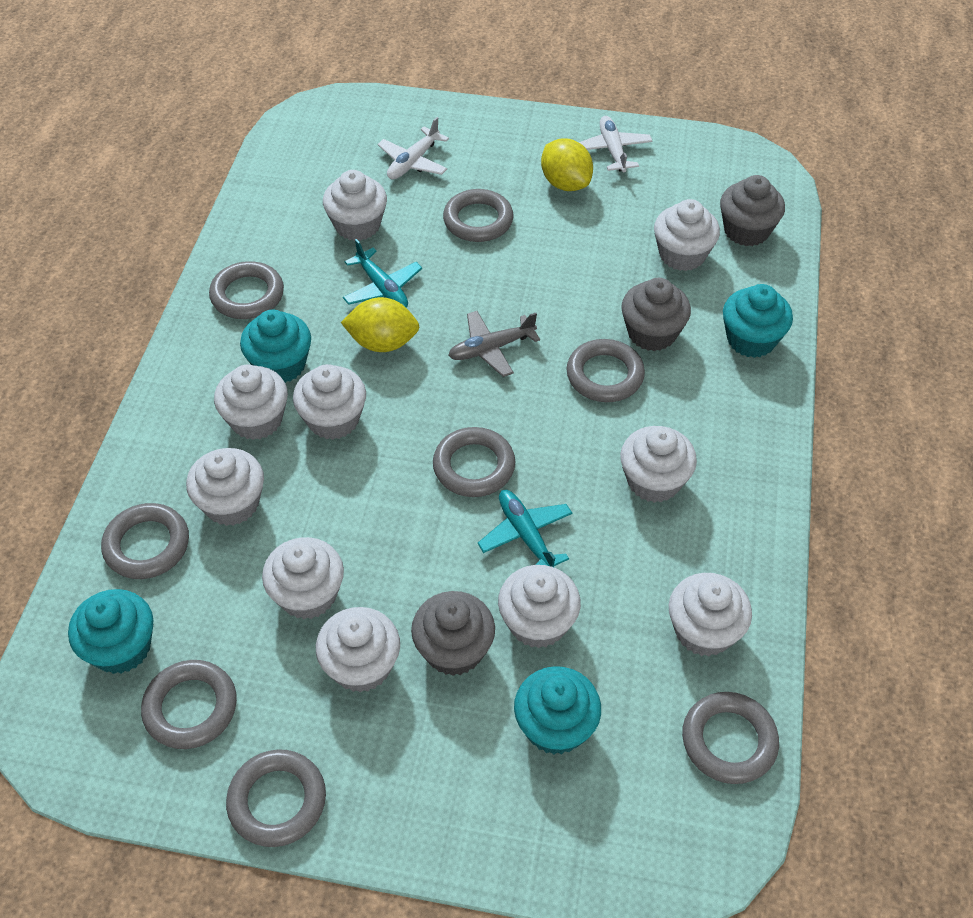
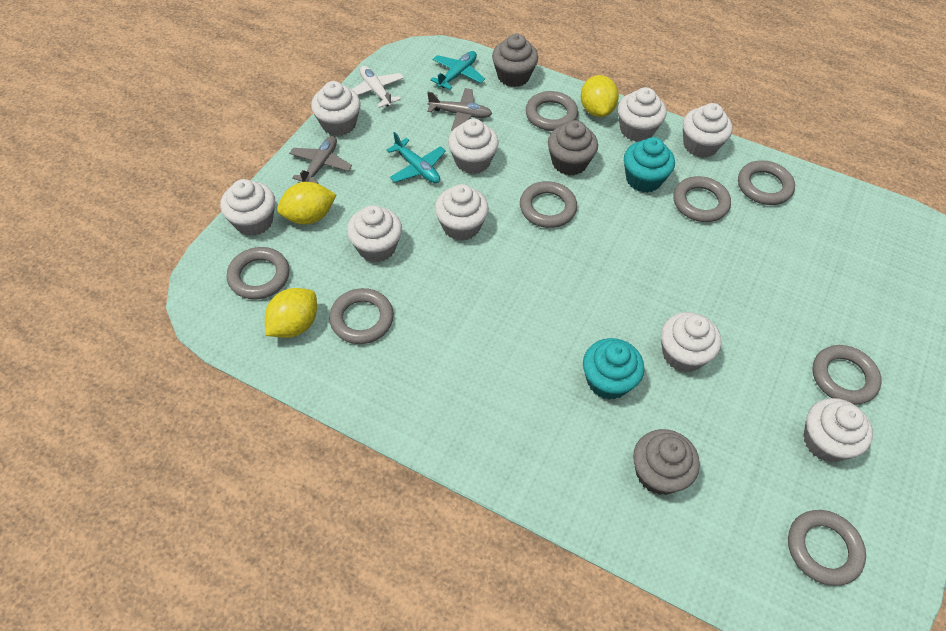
grey plane: [448,311,540,377] = 1 -> [289,136,352,184] [427,88,492,131] = 2
turquoise cupcake: [68,589,153,674] [240,310,311,383] [514,666,601,755] [723,284,793,358] = 4 -> [583,338,644,400] [624,137,675,193] = 2
white cupcake: [186,448,264,526] [214,364,288,440] [262,537,344,619] [293,364,366,440] [316,607,400,693] [323,170,387,241] [498,565,581,648] [620,426,697,503] [654,199,720,271] [669,573,752,656] = 10 -> [220,179,275,236] [311,81,360,136] [347,205,402,262] [435,184,489,241] [448,119,499,174] [618,87,667,142] [661,312,721,372] [683,103,733,158] [803,398,873,462] = 9
white plane: [378,117,449,179] [579,116,653,173] = 2 -> [352,66,404,108] = 1
yellow lemon: [341,297,419,352] [541,138,593,191] = 2 -> [265,288,317,338] [277,182,336,224] [581,75,619,117] = 3

